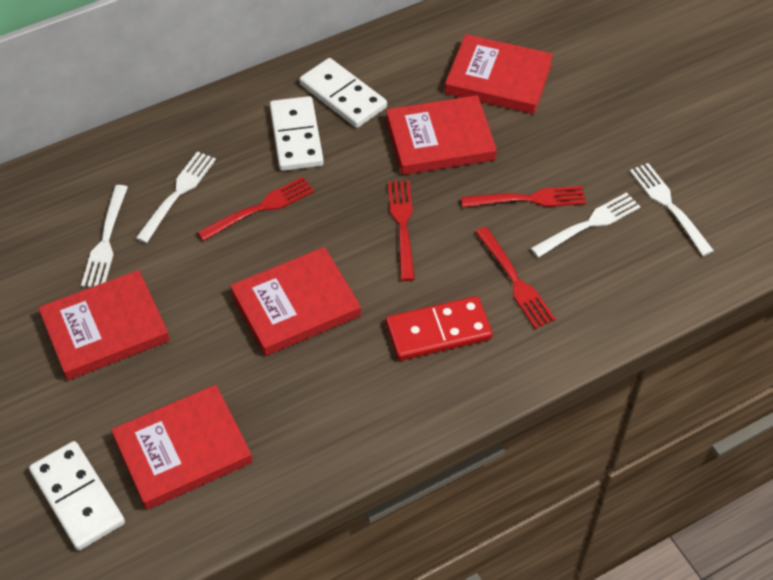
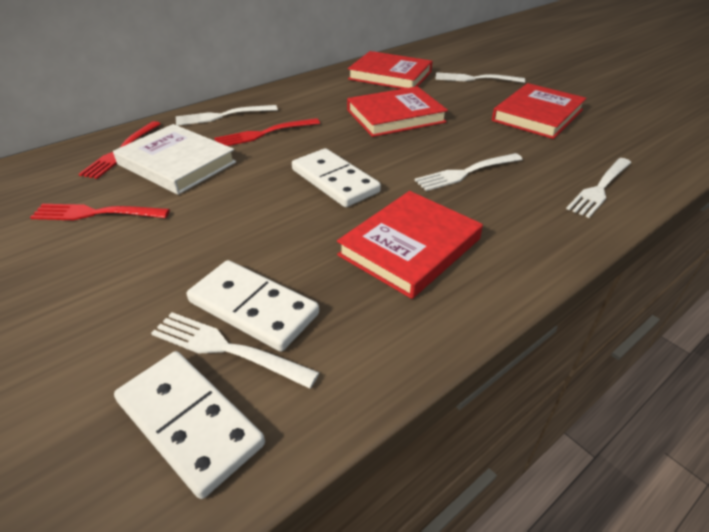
red book: [38,270,170,381] [111,385,253,510] [230,247,361,356] [386,95,497,175] [445,34,553,114] = 5 -> [337,191,483,299] [347,86,448,137] [348,51,433,89] [492,83,587,139] = 4
red domino: [386,296,493,361] = 1 -> none = 0
red fork: [197,177,314,241] [388,180,415,281] [461,186,586,207] [475,227,556,329] = 4 -> [30,204,170,220] [79,121,161,179] [214,118,320,146] = 3
white book: none = 0 -> [113,124,236,195] = 1
white fork: [81,185,128,287] [136,151,216,243] [530,192,641,258] [630,163,714,256] = 4 -> [151,312,320,389] [176,105,278,126] [414,153,523,191] [435,72,525,83] [566,158,632,218] = 5

